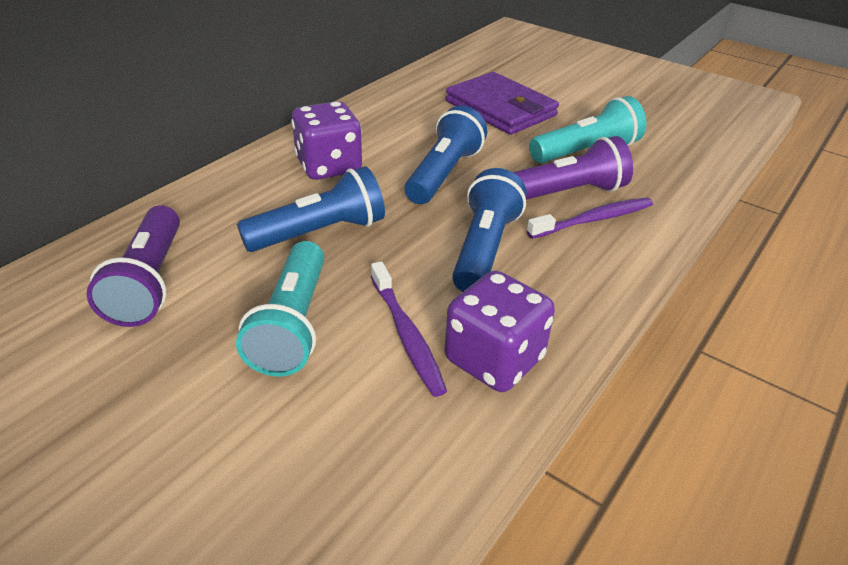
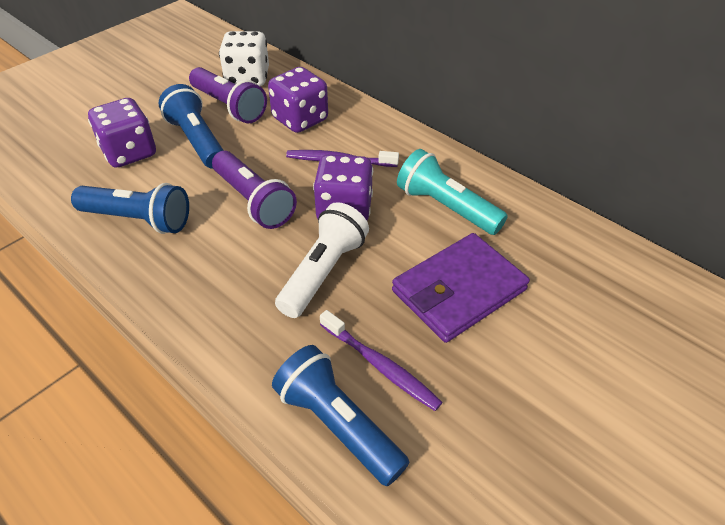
purple dice: [291,101,362,180] [445,270,555,392] = 2 -> [88,98,156,168] [268,67,328,133] [313,154,373,220] = 3
turquoise flashlight: [236,241,324,377] [529,96,646,163] = 2 -> [397,149,508,235] = 1
white dice: none = 0 -> [219,31,269,86] = 1
white flashlight: none = 0 -> [275,202,369,318] = 1

